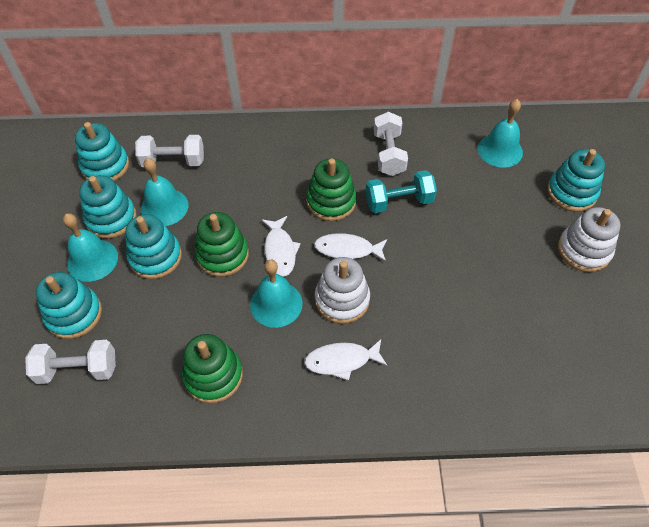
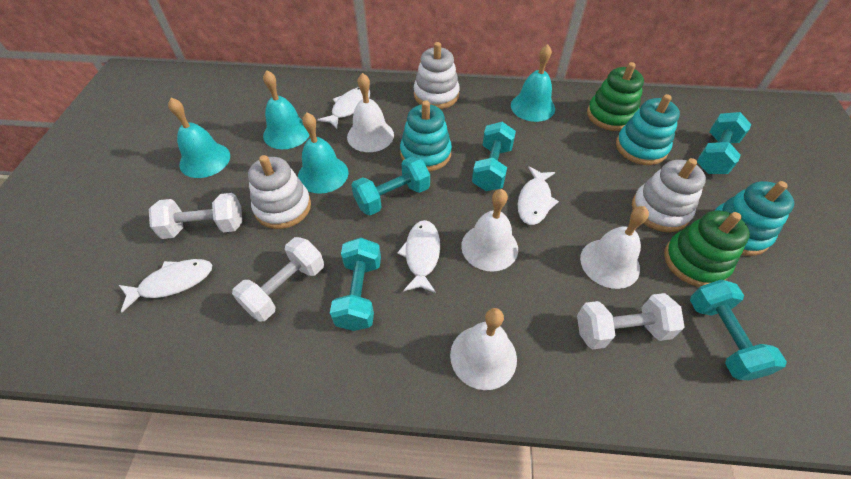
green stacking toy: [182,334,243,403] [195,212,249,277] [306,158,357,221] = 3 -> [587,62,644,131] [664,211,750,287] = 2
turquoise dumbbell: [365,170,437,213] = 1 -> [330,238,381,331] [351,156,430,215] [472,122,516,191] [690,279,787,380] [697,112,751,174] = 5
turquoise stacking toy: [36,272,102,339] [75,122,129,181] [79,175,137,239] [125,214,182,279] [547,149,605,212] = 5 -> [400,100,452,172] [616,94,680,165] [715,181,794,256] = 3
white bell: none = 0 -> [347,73,394,152] [450,308,517,390] [461,189,518,272] [580,206,649,289] = 4
white fish: [262,216,301,277] [304,339,387,381] [314,233,387,262] = 3 -> [119,259,212,312] [318,87,371,129] [397,220,440,293] [518,166,559,225] = 4
white stacking toy: [315,257,370,324] [558,207,621,272] = 2 -> [248,155,311,229] [414,42,460,109] [632,158,706,232] = 3

